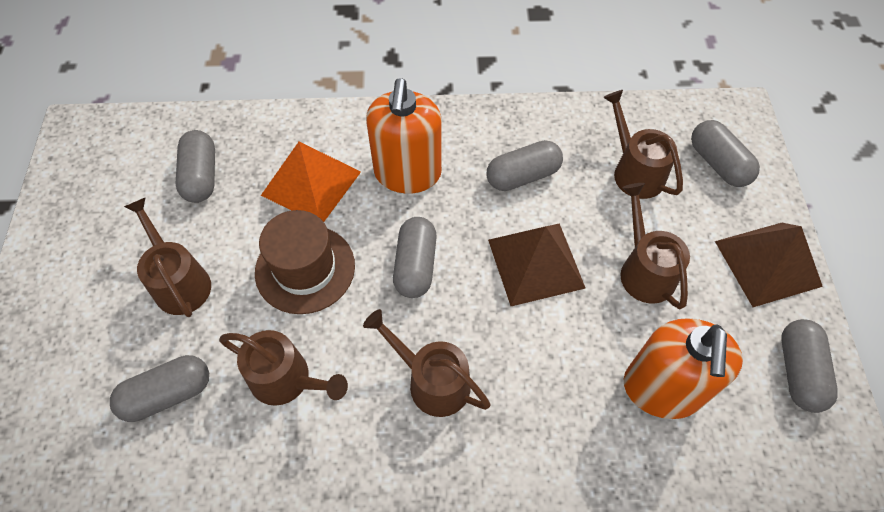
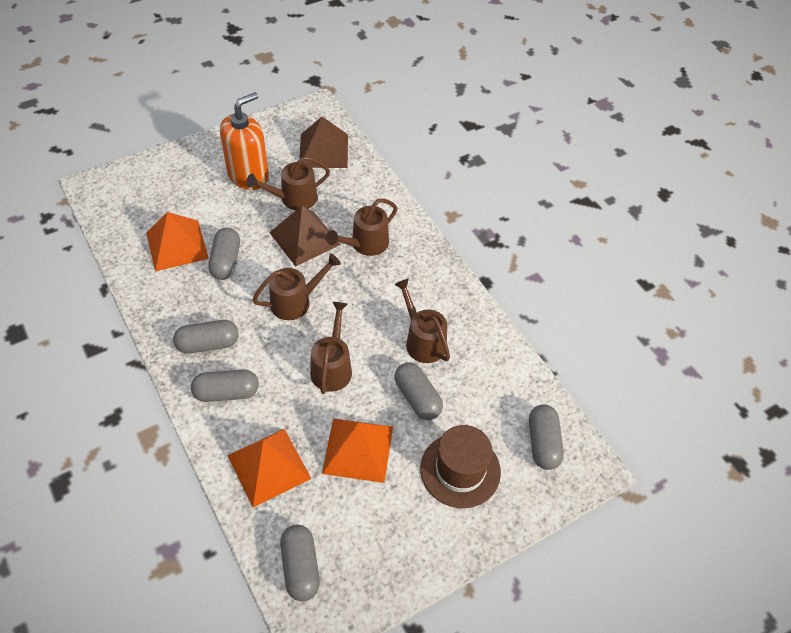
orange pyramid: [261,141,361,222] = 1 -> [146,212,209,271] [227,429,311,508] [322,418,393,483] = 3
orange soap dispenser: [366,78,442,194] [624,318,743,419] = 2 -> [220,92,269,190] = 1

